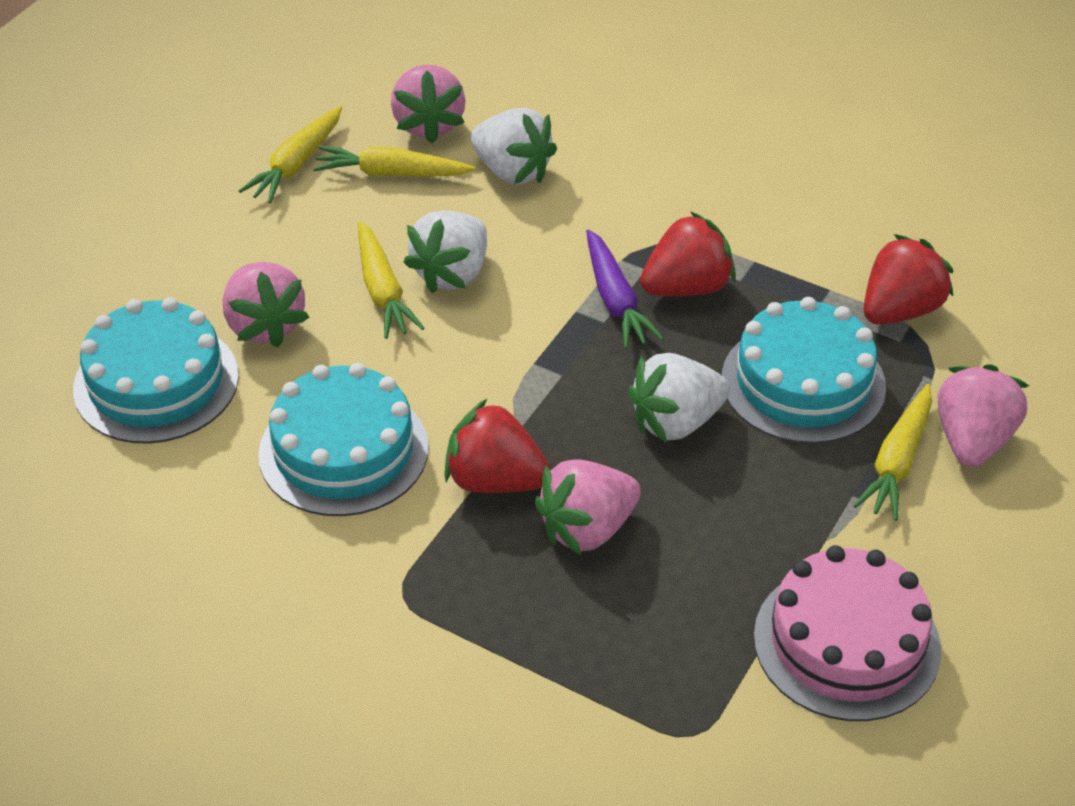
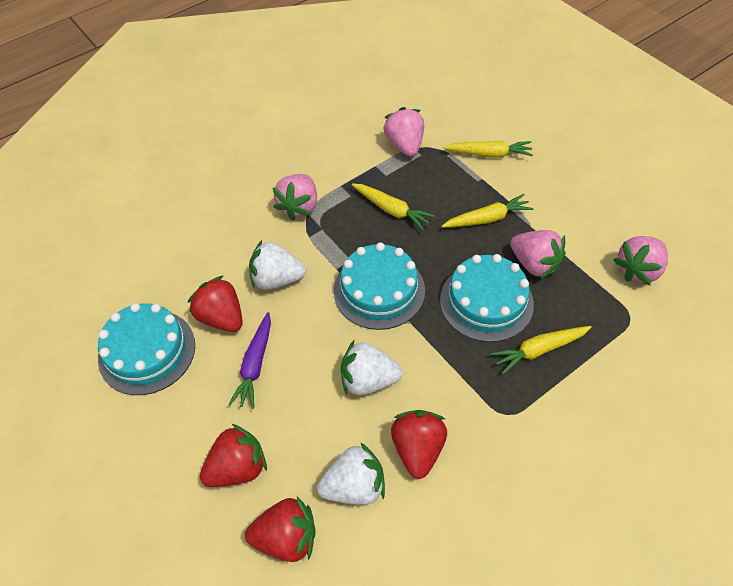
pink cake: [754,545,941,721] = 1 -> none = 0
red strawberry: [444,398,551,493] [640,211,736,296] [864,234,953,325] = 3 -> [188,276,243,332] [200,423,267,487] [245,497,316,562] [391,410,447,479] = 4

